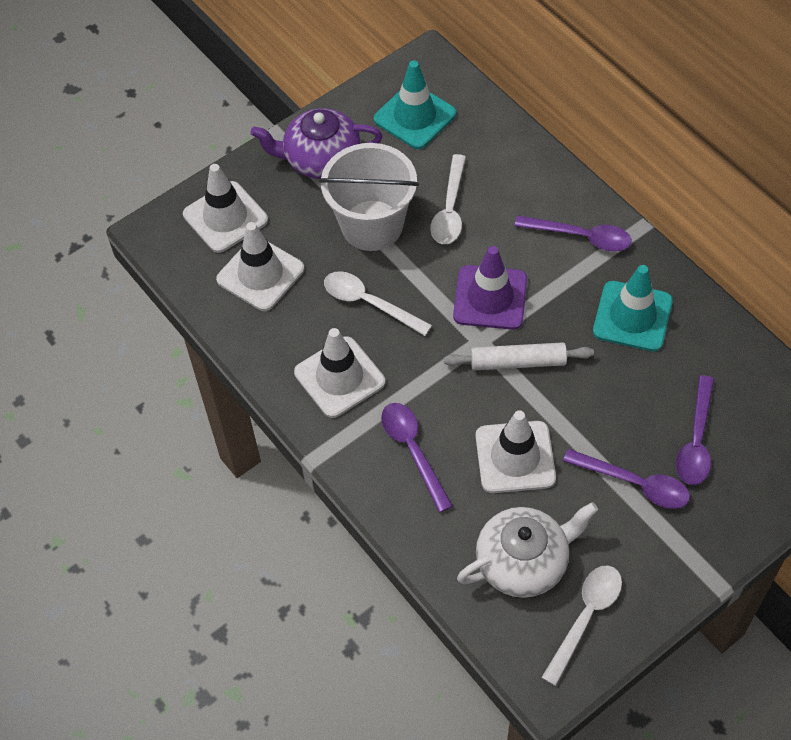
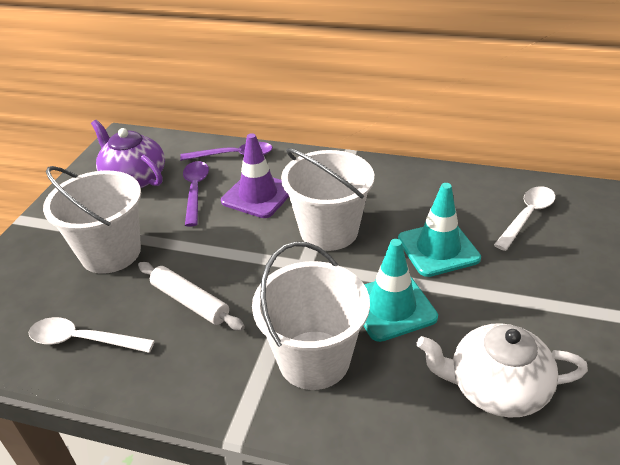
purple spoon: [381,403,453,513] [514,215,631,252] [563,449,690,509] [676,375,714,485] = 4 -> [180,142,273,161] [183,161,209,227] = 2
white bucket: [319,143,419,251] = 1 -> [43,166,141,274] [252,242,370,390] [281,148,374,251] = 3
white spoon: [324,271,432,336] [430,154,466,244] [541,565,622,686] = 3 -> [29,317,155,353] [494,186,555,251] = 2
white traffic cone: [183,164,268,253] [216,222,305,311] [294,328,385,418] [475,410,556,493] = 4 -> none = 0

